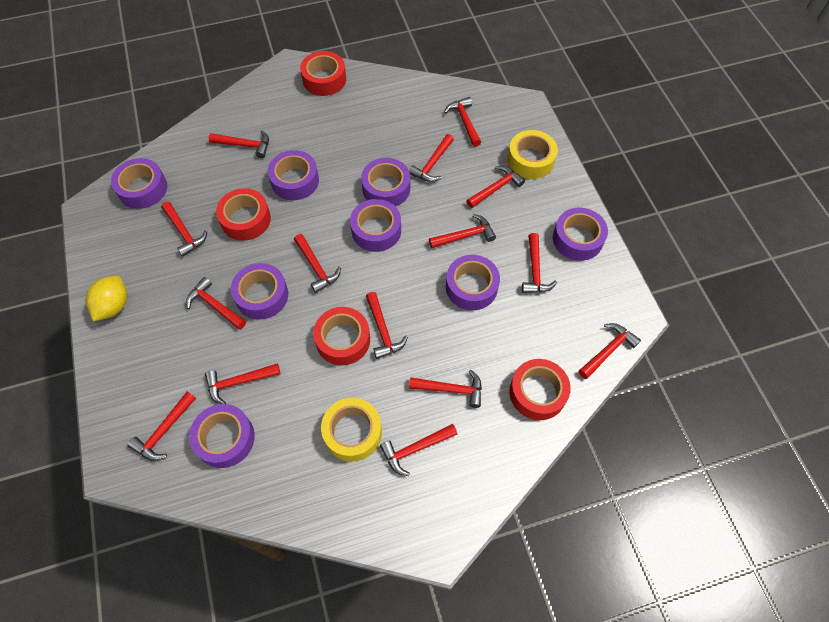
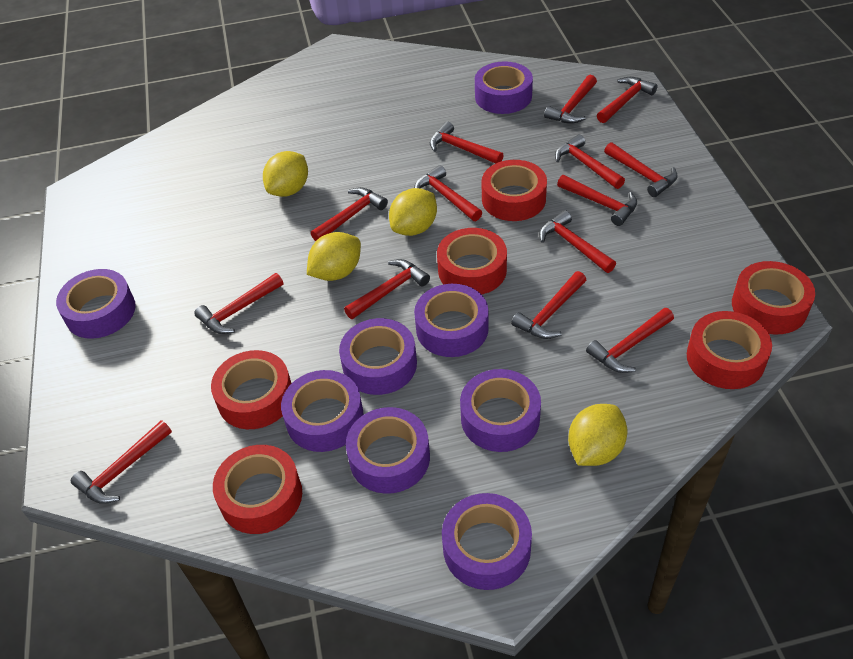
red hammer: [127,392,196,461] [161,202,207,257] [186,277,246,330] [205,363,281,404] [209,130,269,158] [294,234,341,293] [366,292,408,359] [380,424,458,476] [409,134,454,182] [409,370,482,408] [429,214,496,248] [444,97,481,147] [466,166,525,208] [522,233,557,293] [579,323,641,379] = 15 -> [71,420,172,504] [194,273,283,334] [311,187,388,241] [344,259,430,319] [414,165,482,221] [430,121,504,164] [511,271,586,339] [539,210,616,273] [544,75,597,124] [555,134,625,189] [557,175,637,226] [586,308,674,373] [597,77,658,123] [604,142,678,197] = 14
red tape: [216,188,271,241] [300,51,346,96] [313,307,370,365] [509,359,571,420] = 4 -> [211,350,292,429] [213,445,302,534] [437,228,507,295] [481,160,547,221] [687,311,772,389] [732,261,815,334] = 6
yellow lemon: [86,276,127,321] = 1 -> [263,151,308,197] [307,232,361,281] [389,188,437,236] [568,404,627,466] = 4
yellow tape: [321,398,382,461] [507,130,558,179] = 2 -> none = 0

